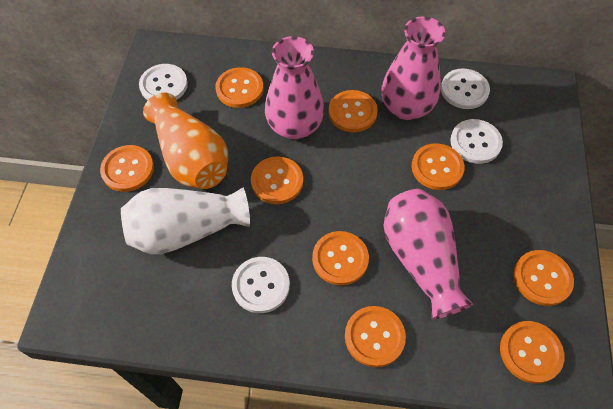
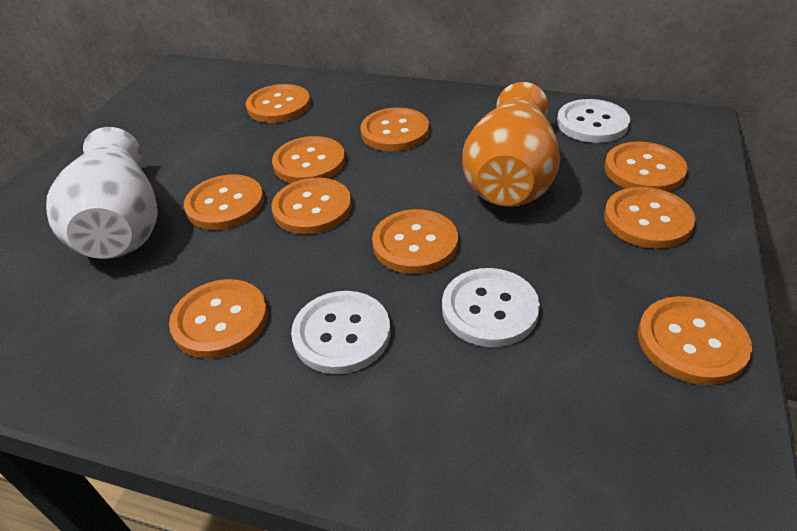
orange button: [100,145,154,192] [215,67,264,108] [251,156,303,204] [312,231,369,286] [328,90,378,132] [345,306,406,367] [411,143,465,190] [500,321,564,384] [513,250,574,306] = 9 -> [169,279,268,359] [184,174,264,230] [246,84,311,123] [272,136,345,183] [272,178,352,234] [360,107,429,151] [372,209,458,274] [604,142,688,192] [604,187,696,249] [638,296,752,385] = 10
pink vase: [265,36,324,139] [381,16,445,120] [383,189,474,320] = 3 -> none = 0
white button: [139,64,188,100] [232,257,290,313] [441,68,490,109] [450,119,503,164] = 4 -> [291,291,390,374] [442,268,540,347] [557,99,630,143] = 3

